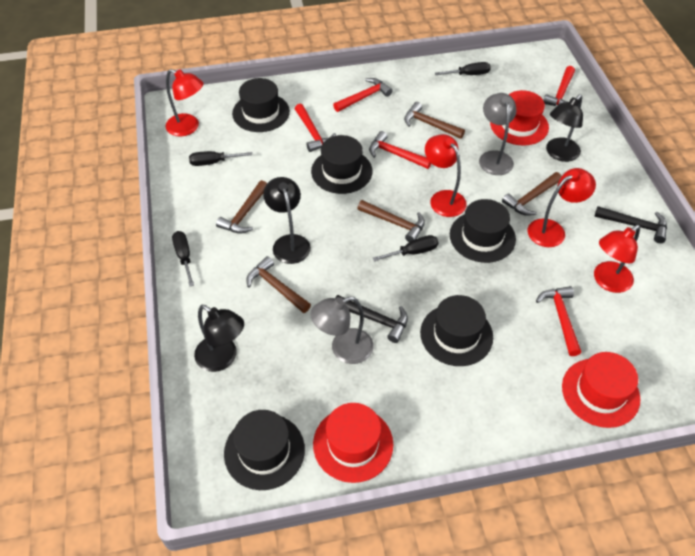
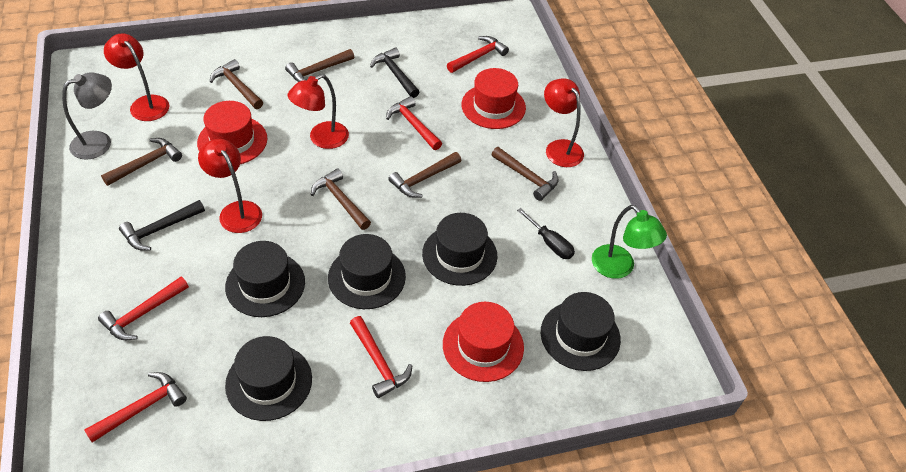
black lamp: [194,305,244,372] [263,177,311,264] [546,94,583,162] = 3 -> none = 0
black screwdriver: [172,231,194,286] [189,151,252,166] [373,235,438,262] [435,62,491,75] = 4 -> [517,208,575,259] = 1
brown hammer: [216,180,267,233] [246,256,311,313] [357,200,425,242] [404,102,465,139] [502,172,562,216] = 5 -> [101,138,182,186] [210,59,263,109] [285,49,354,82] [311,168,371,230] [388,152,461,198] [491,147,559,201] = 6
green lamp: none = 0 -> [592,205,667,279] = 1
grey lamp: [310,296,374,364] [479,93,516,175] = 2 -> [62,72,112,160] = 1

